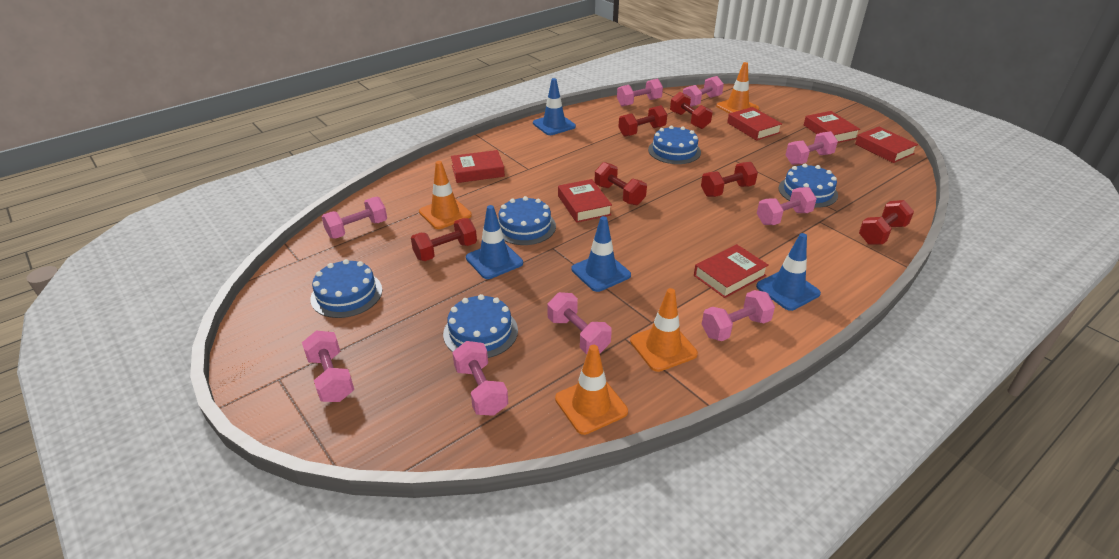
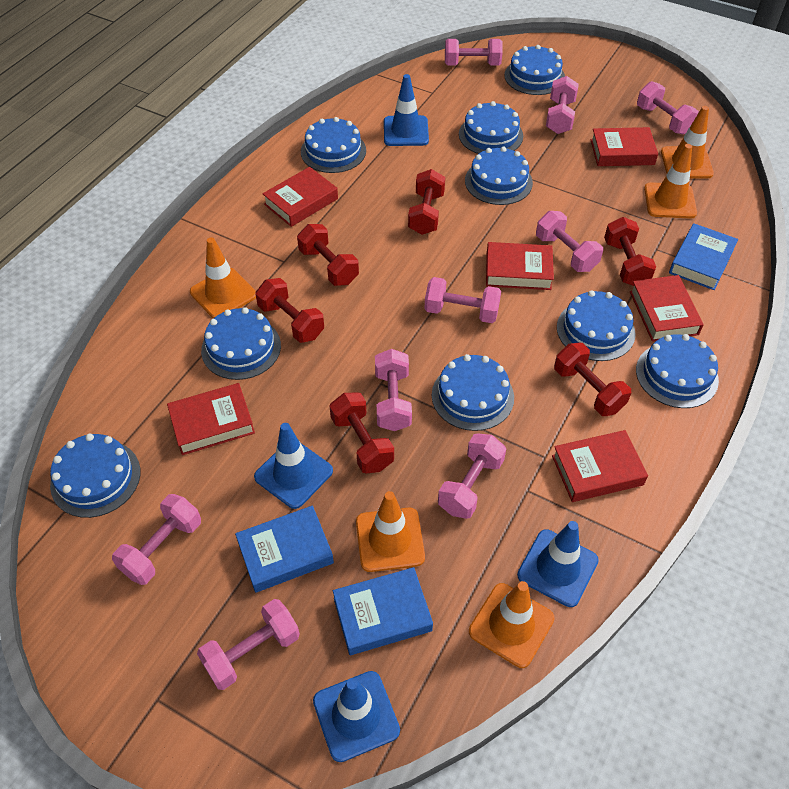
blue book: none = 0 -> [235,506,334,593] [333,567,433,655] [669,223,738,290] = 3
blue cake: [310,259,382,318] [443,294,518,358] [498,196,556,245] [648,126,701,164] [779,164,838,208] = 5 -> [50,433,140,518] [201,307,281,380] [301,117,366,173] [432,354,514,431] [459,101,523,154] [465,147,533,205] [504,45,565,95] [557,290,636,361] [636,334,719,408] = 9
orange traffic cone: [419,161,472,229] [555,345,628,435] [630,288,698,372] [716,62,759,113] = 4 -> [190,237,256,318] [356,491,425,572] [469,581,555,668] [644,144,697,219] [661,106,714,179] = 5

